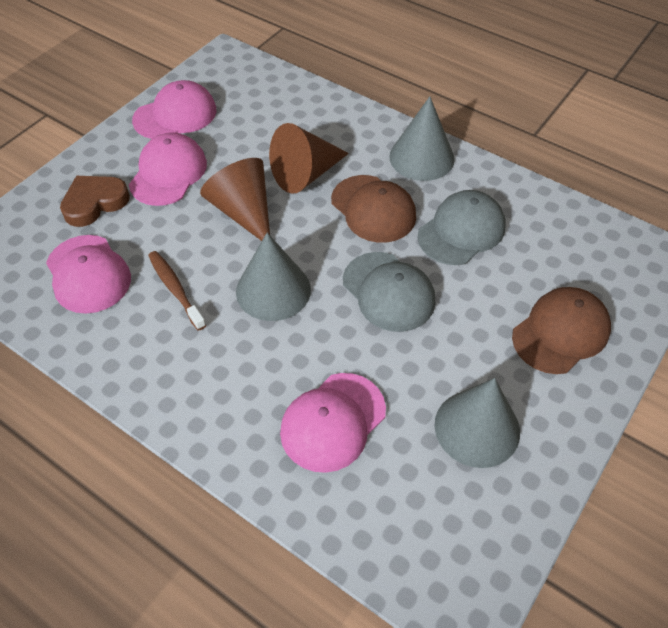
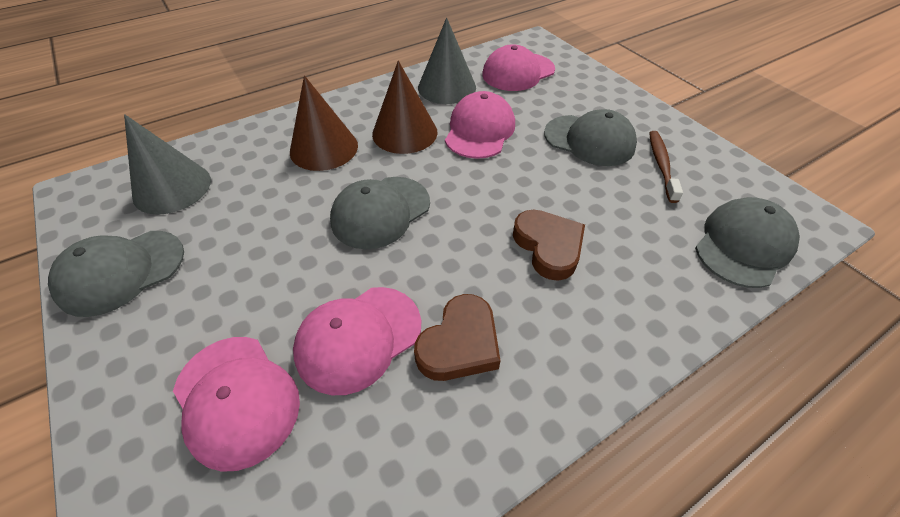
brown cap: [331,175,416,243] [512,287,611,374] = 2 -> none = 0
brown heart: [60,176,130,227] = 1 -> [414,294,501,381] [513,210,585,281] = 2
grey cap: [343,252,435,332] [417,190,506,265] = 2 -> [48,231,184,317] [330,177,430,249] [544,109,637,166] [695,197,800,288] = 4
grey cone: [236,233,311,321] [389,96,455,181] [434,378,520,468] = 3 -> [124,114,211,215] [418,17,476,104] = 2

